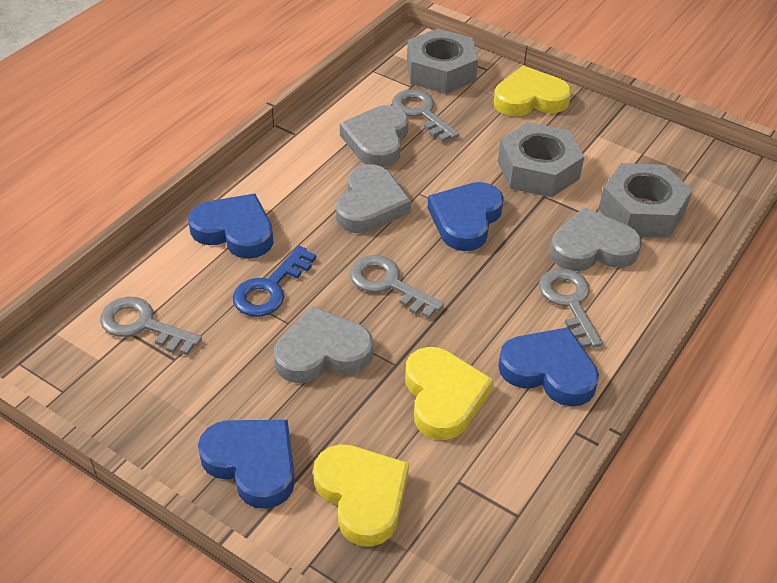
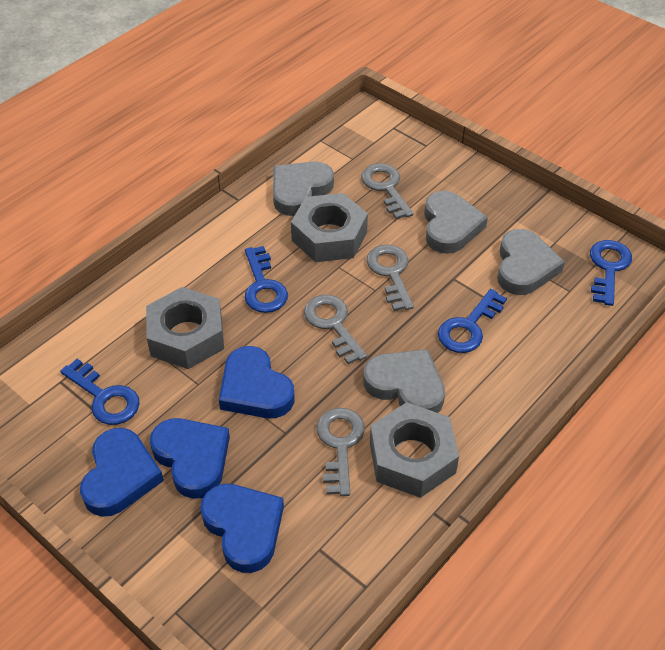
blue key: [233,246,316,317] = 1 -> [60,359,140,425] [245,246,288,313] [438,289,507,353] [590,240,632,306] = 4
yellow heart: [313,444,409,547] [405,347,493,440] [494,66,571,116] = 3 -> none = 0

